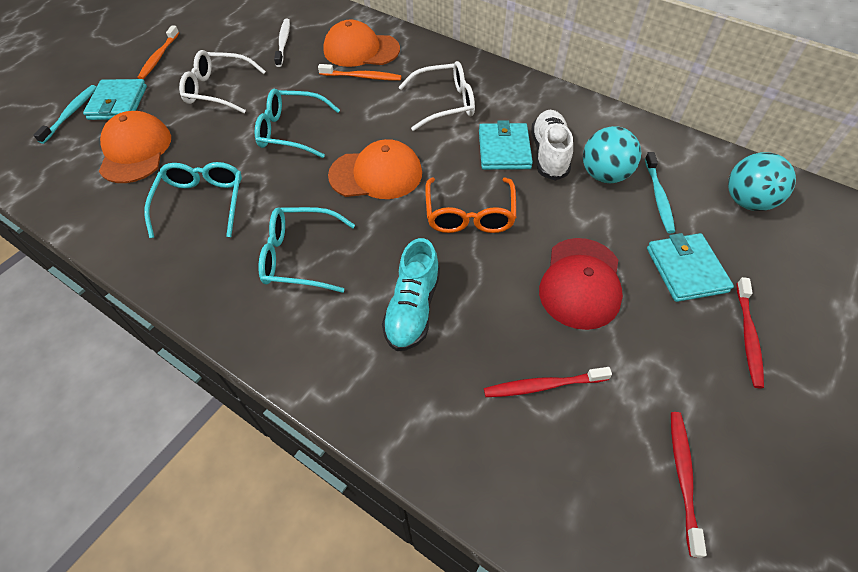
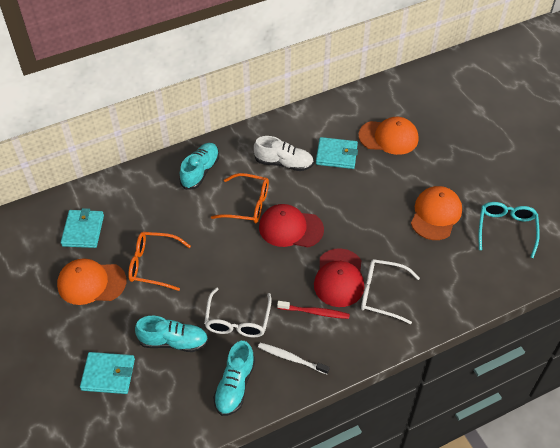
orange glasses: [425,178,516,233] = 1 -> [128,232,191,291] [211,173,269,223] = 2
orange toothbrush: [138,25,179,79] [318,64,401,81] = 2 -> none = 0
red cap: [539,238,623,330] = 1 -> [259,204,324,247] [314,248,364,307] = 2
red toothbrush: [484,367,612,397] [671,412,707,558] [736,277,764,388] = 3 -> [277,301,350,319] = 1
turquoise ball: [583,126,641,183] [728,152,796,211] = 2 -> none = 0
turquoise glasses: [144,162,242,238] [255,89,340,158] [258,207,355,293] = 3 -> [478,202,540,258] = 1
turquoise shoe: [382,238,440,351] = 1 -> [135,316,208,352] [179,143,219,190] [213,341,255,416] = 3
turquoise toothbrush: [33,85,96,144] [645,152,675,233] = 2 -> none = 0

